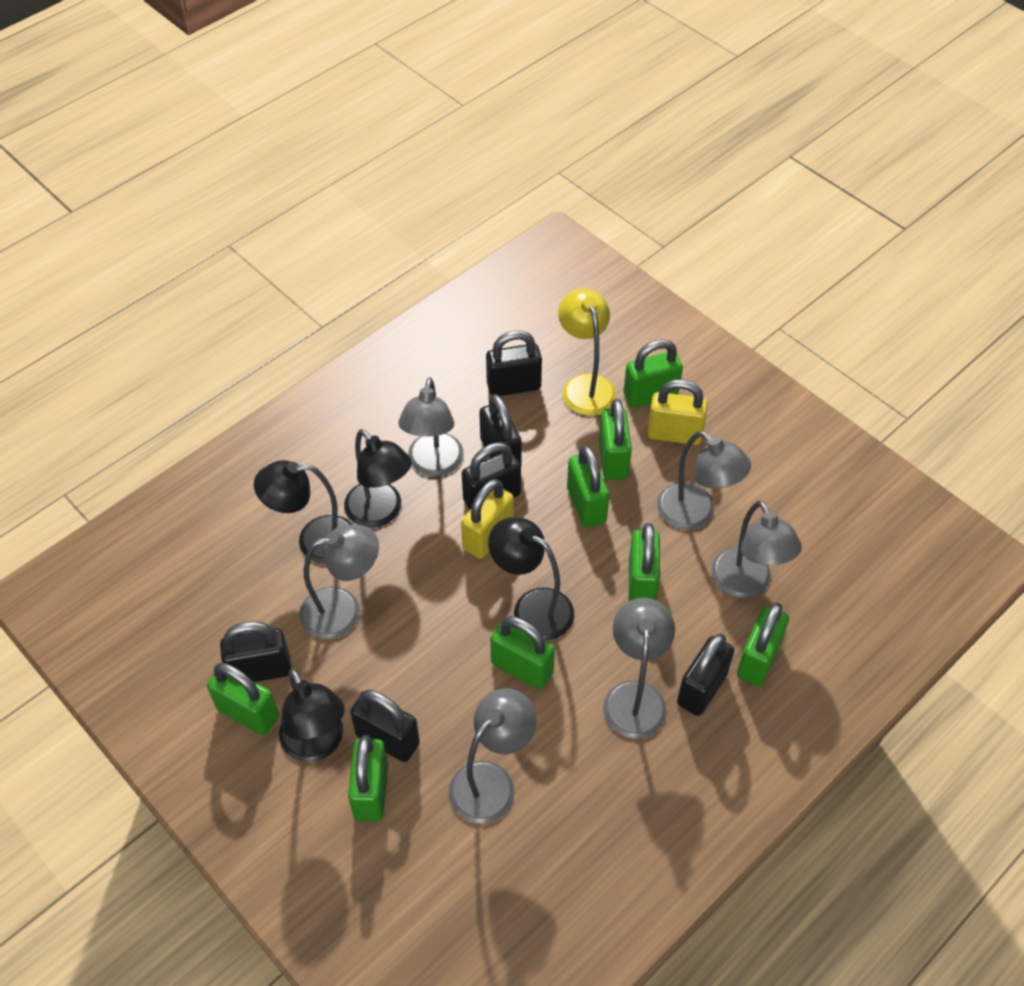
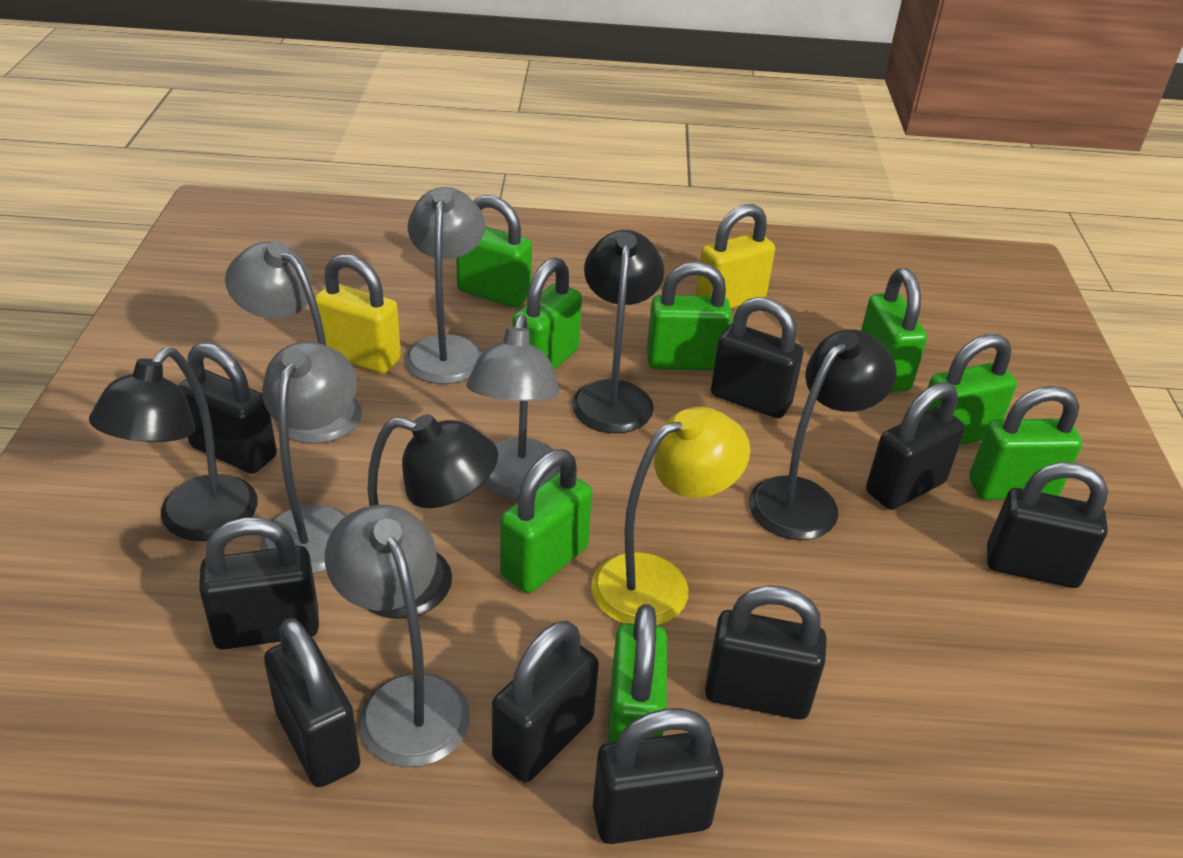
black padlock: [220,621,291,682] [350,689,420,762] [462,442,521,510] [479,394,522,465] [486,330,542,396] [677,634,734,716] = 6 -> [178,342,277,474] [199,517,319,650] [264,618,360,787] [492,621,599,783] [593,708,724,844] [705,585,827,720] [711,297,804,418] [866,382,965,510] [987,462,1108,588] = 9
grey lamp: [299,524,379,640] [398,377,464,477] [449,688,537,824] [603,598,675,739] [657,431,751,530] [711,501,802,598] = 6 -> [225,242,362,444] [260,342,357,574] [325,505,470,767] [405,187,485,384] [466,314,560,499] = 5

